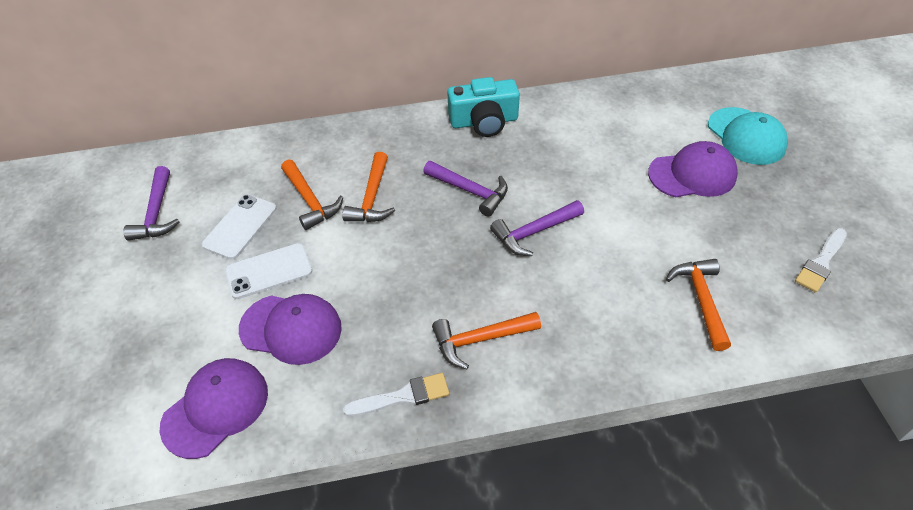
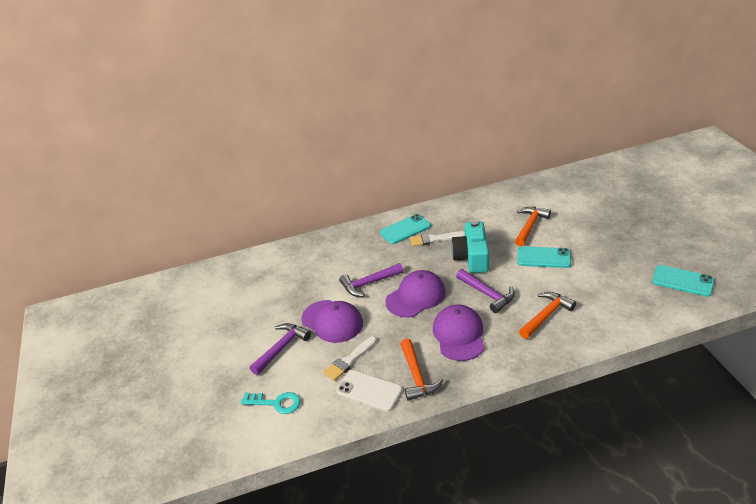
orange hammer: [281,159,343,230] [342,152,395,222] [432,312,541,369] [666,259,731,351] = 4 -> [400,339,443,401] [515,207,551,246] [519,292,576,339] = 3
turquoise cap: [708,107,788,165] = 1 -> none = 0
turquoise key: none = 0 -> [241,392,300,414] = 1
turquoise phone: none = 0 -> [380,214,431,244] [517,246,571,268] [652,265,715,297] = 3
white phone: [202,194,276,259] [225,243,312,299] = 2 -> [336,370,403,412] = 1

